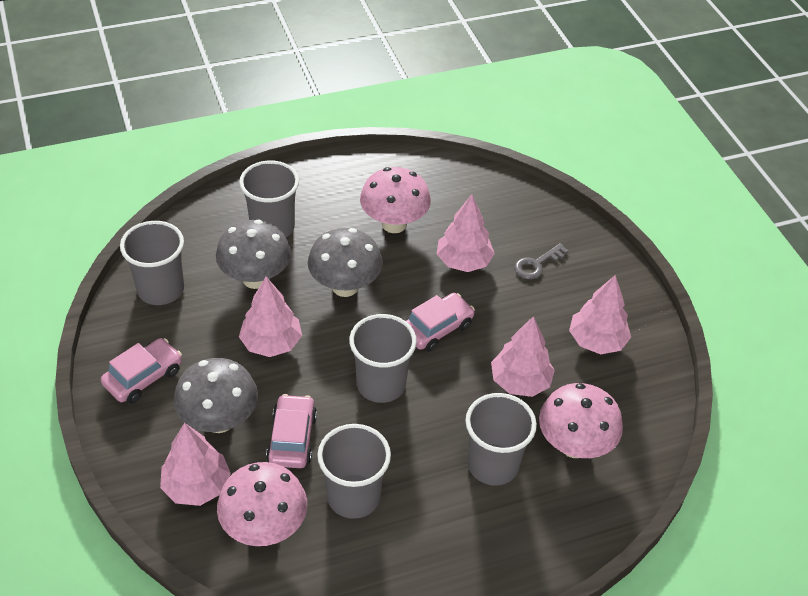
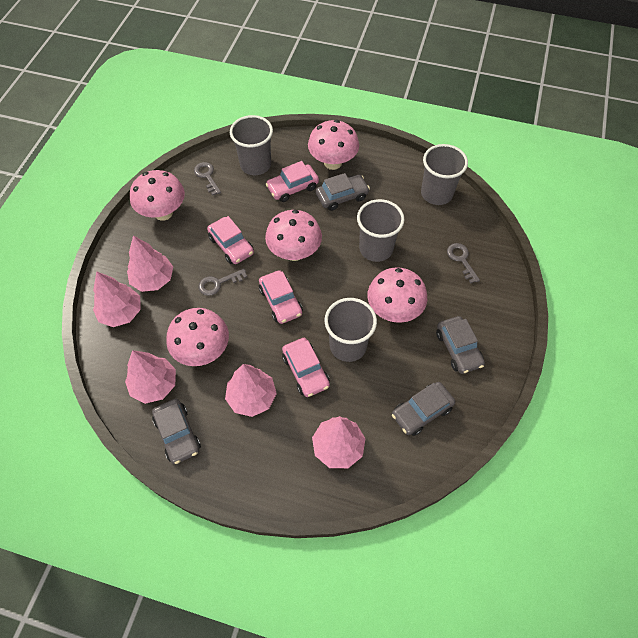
grey car: none = 0 -> [152,399,201,464] [316,173,370,211] [392,382,455,436] [436,316,485,374] = 4
grey cup: [120,221,184,305] [239,160,299,237] [317,424,391,519] [349,314,417,403] [465,393,537,486] = 5 -> [230,115,273,175] [324,298,377,362] [357,199,405,262] [421,144,468,205] = 4
grey key: [514,243,568,279] = 1 -> [194,162,221,196] [198,269,247,296] [447,243,480,283] = 3
grey mushroom: [174,358,258,433] [216,219,291,289] [308,228,383,297] = 3 -> none = 0
pink car: [101,338,182,404] [266,394,317,468] [406,293,475,352] = 3 -> [207,216,254,264] [259,270,303,324] [266,161,319,202] [282,338,330,397] = 4
pink mushroom: [217,462,307,546] [360,167,431,233] [539,383,623,458] = 3 -> [130,170,185,221] [166,308,229,366] [265,210,322,261] [308,120,359,170] [367,267,427,323] = 5

